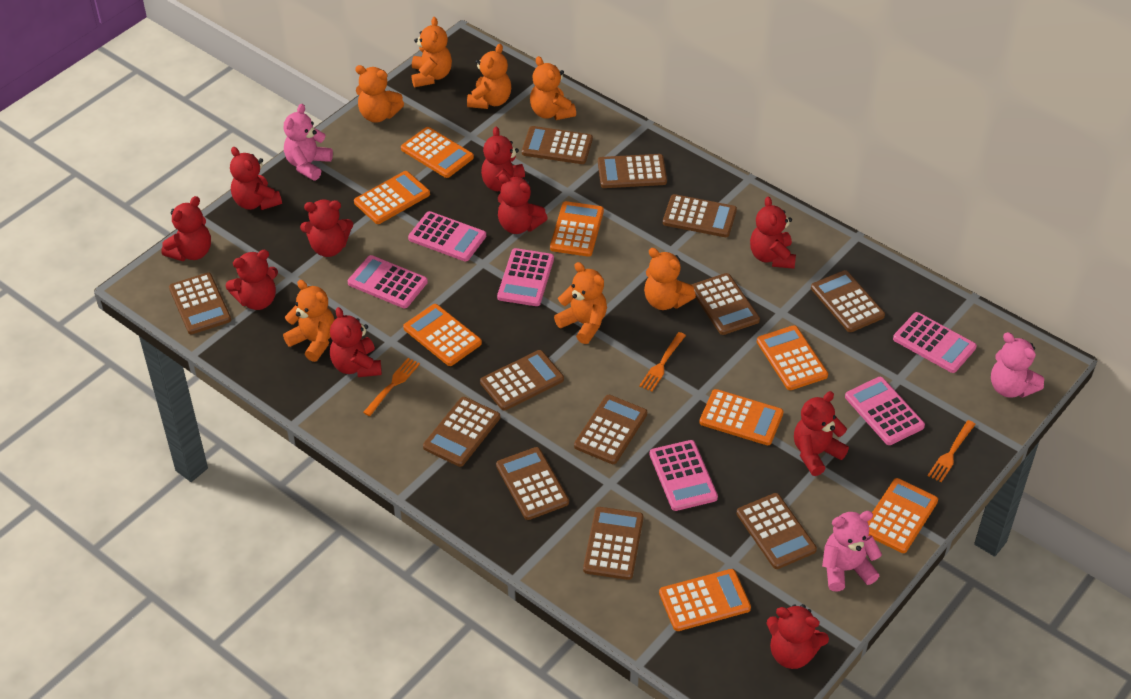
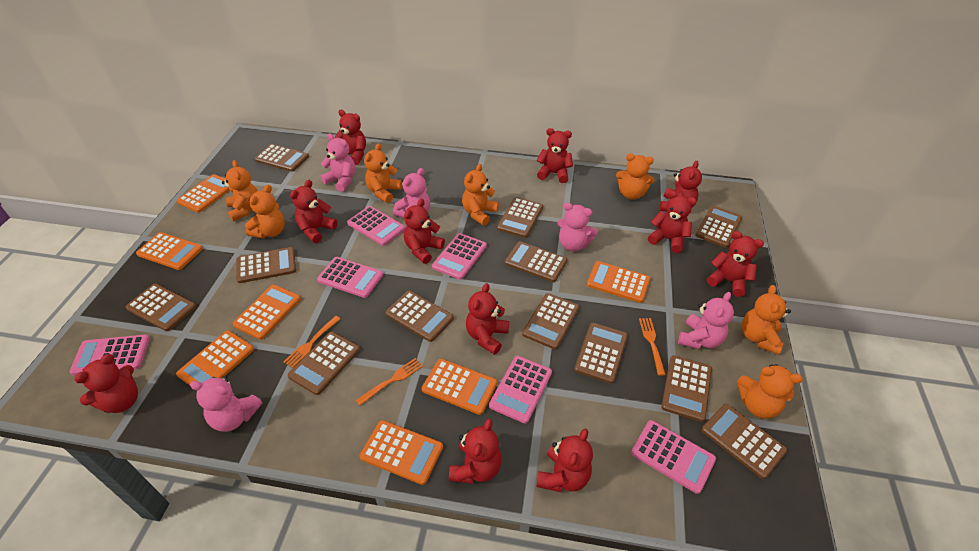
orange calculator: [354,171,430,224] [401,127,474,178] [403,304,482,366] [550,201,604,257] [659,569,751,631] [699,389,784,445] [757,325,828,390] [867,478,938,553] = 8 -> [136,232,203,270] [176,331,254,385] [177,174,230,212] [232,284,301,340] [359,420,443,485] [422,359,497,415] [587,261,650,303] = 7
pink teddy bear: [284,104,333,181] [822,511,882,591] [991,332,1044,398] = 3 -> [190,375,262,432] [320,133,355,192] [393,168,430,218] [557,202,598,251] [678,292,734,349] = 5
red teddy bear: [161,196,211,261] [226,250,278,310] [230,147,282,210] [300,199,353,257] [330,307,382,377] [481,126,525,191] [498,174,548,234] [750,196,796,269] [766,604,829,669] [794,391,849,476] = 10 -> [74,354,138,413] [290,180,337,243] [334,110,366,165] [404,199,445,264] [449,419,502,484] [466,283,509,355] [536,429,593,492] [537,128,573,183] [648,191,697,253] [660,161,702,212] [707,231,764,297] = 11

